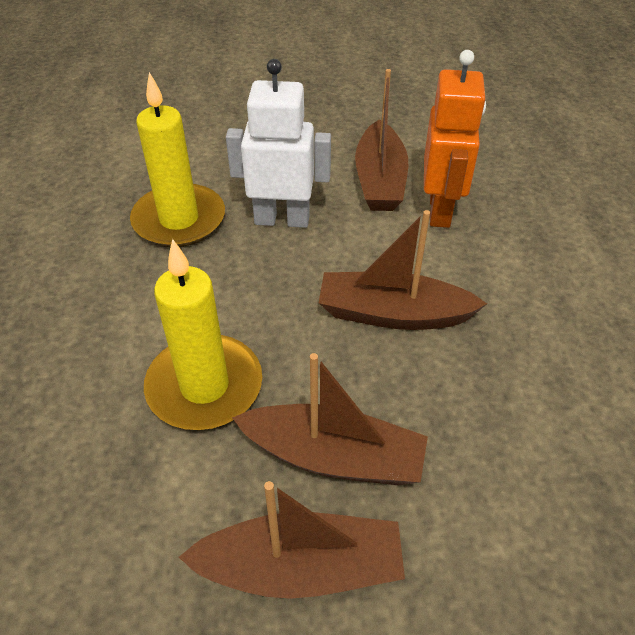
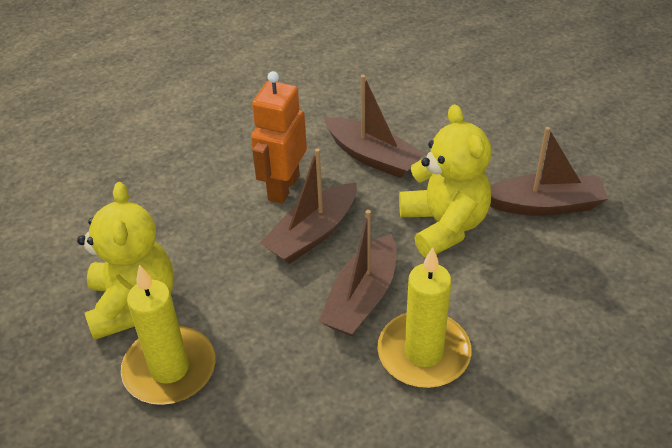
white robot: [226,59,331,228] = 1 -> none = 0
yellow teddy bear: none = 0 -> [77,182,174,340] [399,104,491,257] = 2

